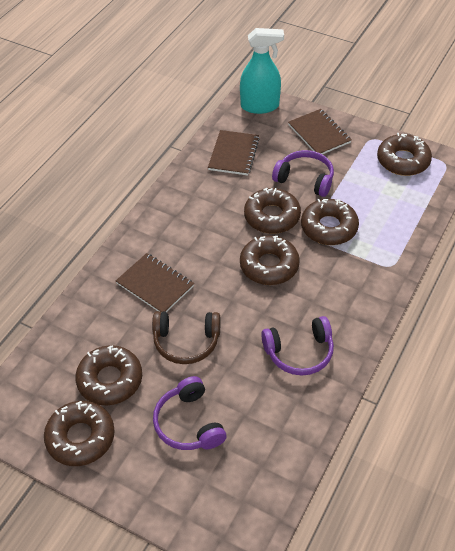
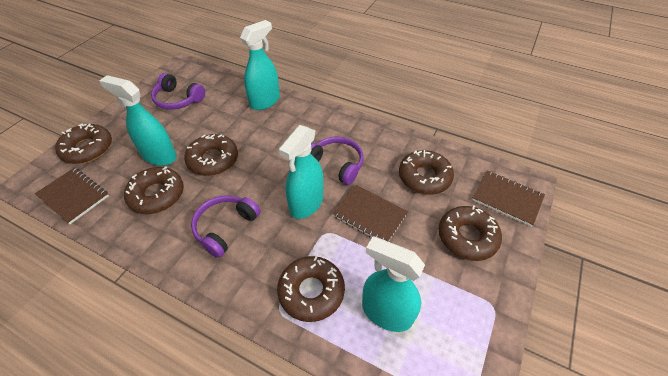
brown headphones: [152,311,220,364] = 1 -> none = 0
turquoise spray bottle: [240,28,284,114] = 1 -> [99,75,177,166] [240,20,280,110] [279,125,324,219] [362,237,425,332] = 4

